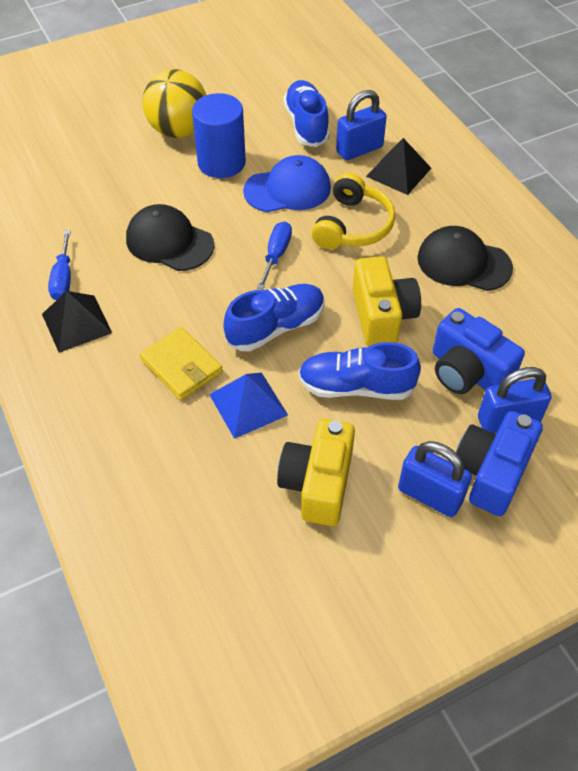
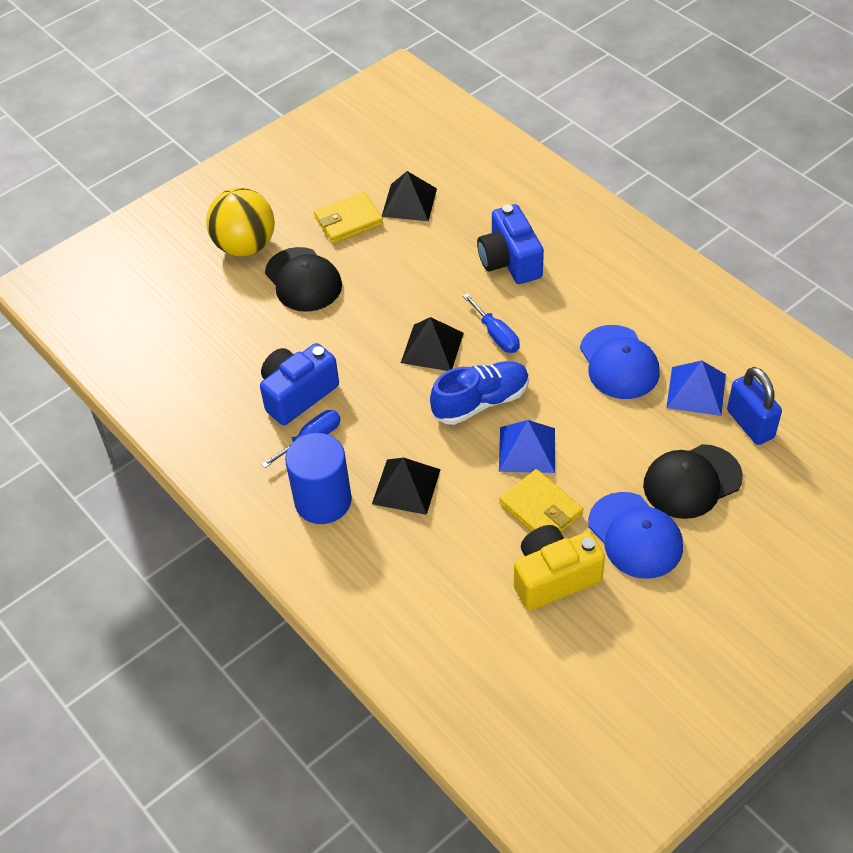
black pyramid: [42,291,112,353] [366,138,431,195] = 2 -> [372,458,441,515] [382,171,437,221] [401,317,464,371] = 3
blue cap: [243,155,331,212] = 1 -> [580,325,660,399] [588,492,683,579] = 2
blue padlock: [336,90,387,160] [398,441,472,517] [478,367,551,433] = 3 -> [727,367,782,445] = 1
blue pyramid: [209,373,288,439] = 1 -> [499,420,555,473] [666,361,726,416] = 2
blue shoe: [223,284,325,351] [284,80,330,147] [298,342,421,400] = 3 -> [430,361,529,425] = 1
yellow camera: [277,419,355,526] [353,256,421,346] = 2 -> [514,525,605,611] = 1
yellow headphones: [312,173,395,249] = 1 -> none = 0
yellow wallet: [140,327,223,400] = 1 -> [314,192,383,244] [499,469,583,532] = 2

